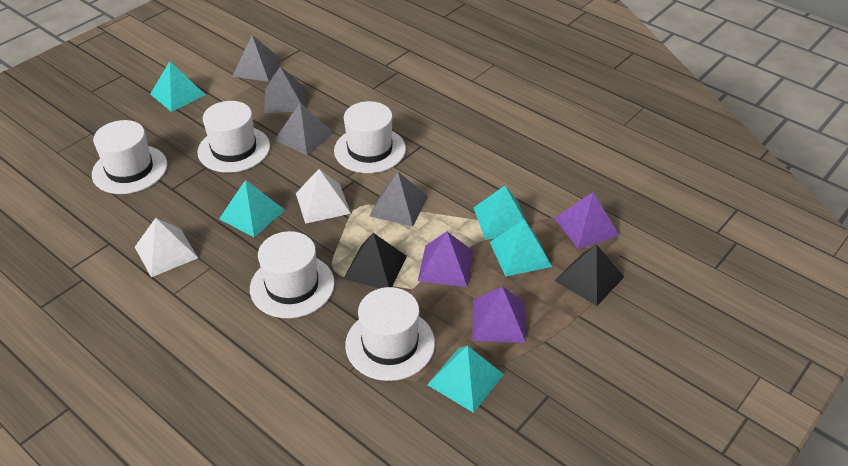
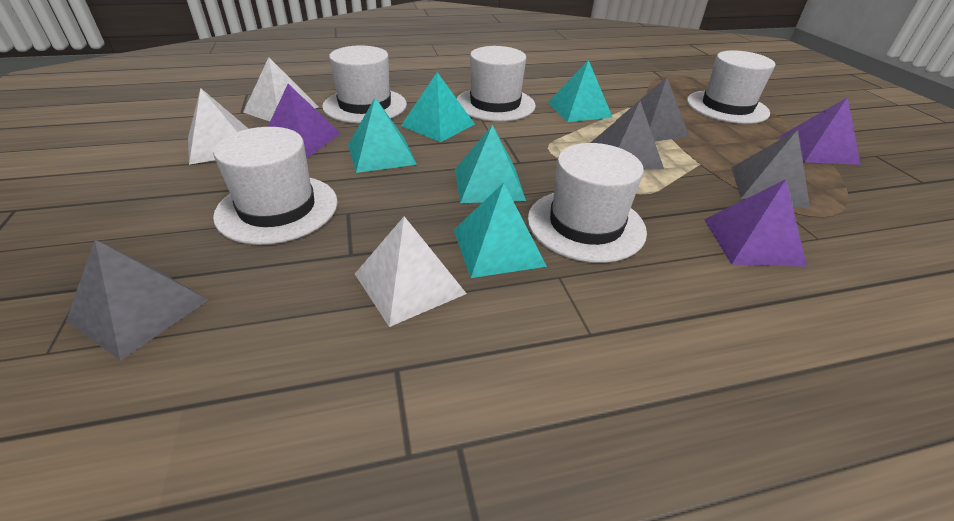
black pyramid: [343,233,407,288] [555,244,624,306] = 2 -> none = 0
white pyramid: [135,218,198,277] [296,169,351,224] = 2 -> [188,88,249,165] [243,57,319,121] [355,216,467,327] = 3

